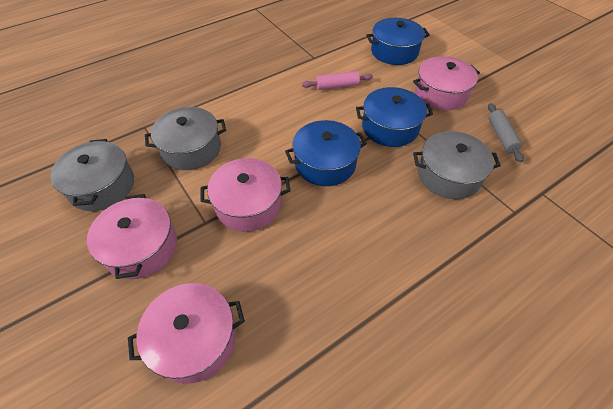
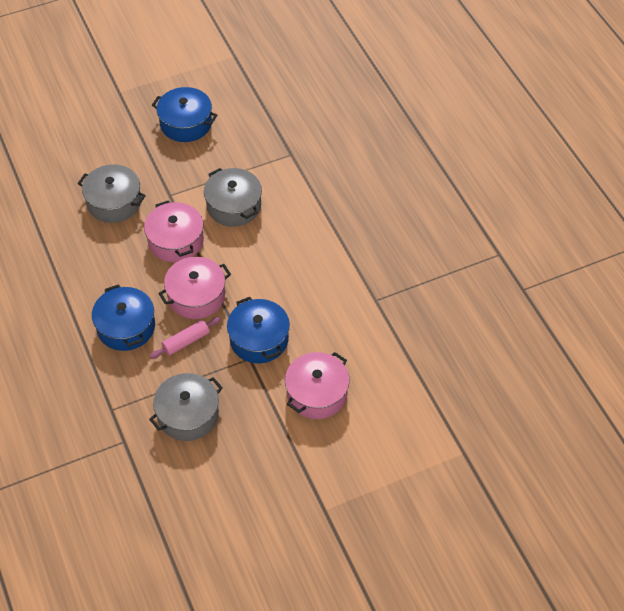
grey rolling pin: [488,103,524,162] = 1 -> none = 0
pink pot: [87,194,177,279] [128,283,245,384] [200,158,291,232] [413,56,480,111] = 4 -> [144,200,204,262] [158,257,231,319] [285,352,349,419] = 3

